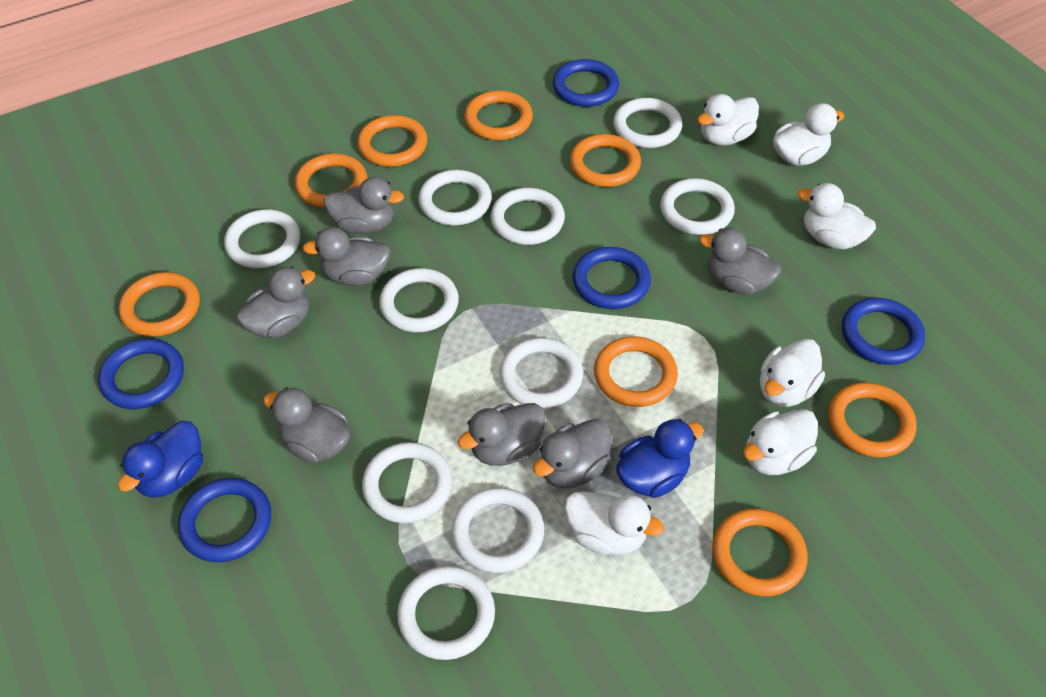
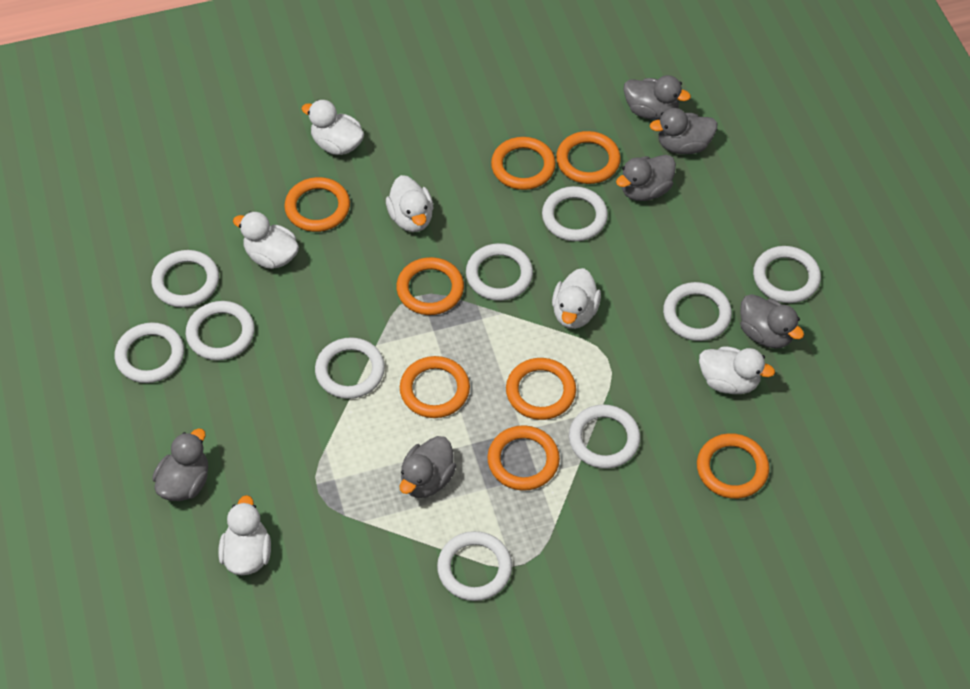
blue duck: [118,421,203,498] [616,419,704,498] = 2 -> none = 0
blue ring: [98,339,184,409] [178,478,271,562] [553,59,619,107] [573,247,651,309] [842,298,925,365] = 5 -> none = 0
grey duck: [236,266,315,338] [263,388,351,463] [303,227,391,286] [324,177,404,234] [458,403,546,466] [533,419,611,488] [699,228,781,295] = 7 -> [152,428,208,501] [399,436,456,498] [616,155,676,201] [624,75,691,120] [650,108,718,154] [740,294,804,349] = 6

